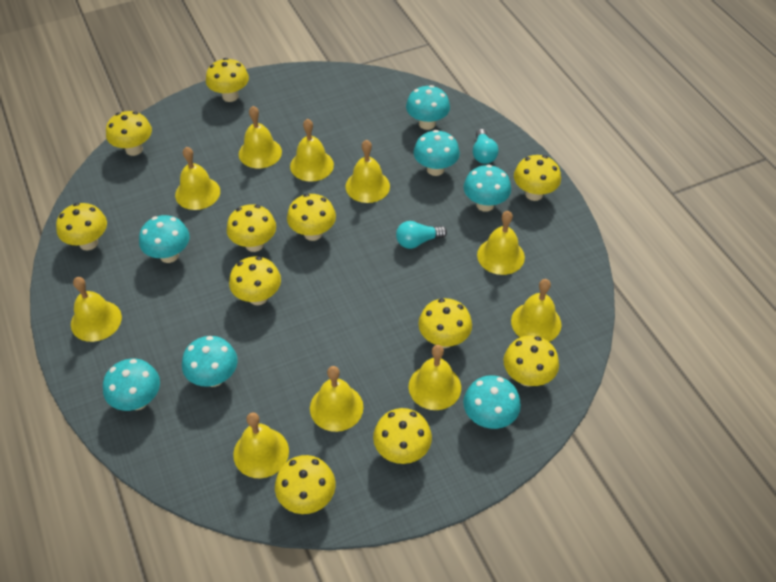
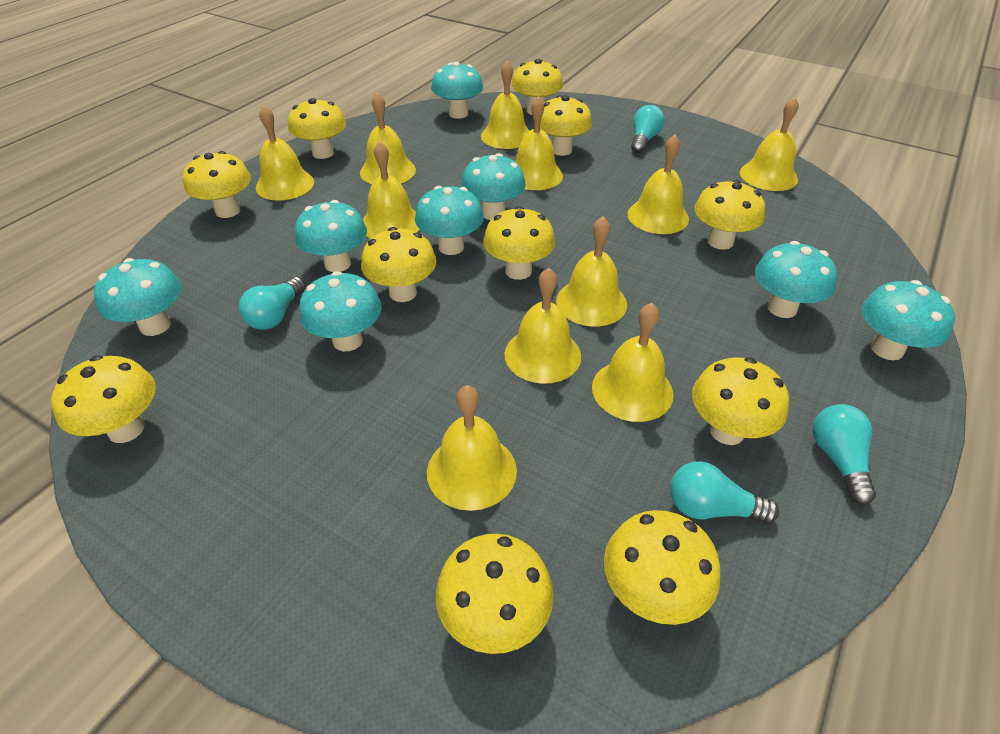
turquoise light bulb: [396,221,447,249] [473,129,499,164] = 2 -> [239,277,305,330] [631,105,665,153] [670,462,779,524] [813,404,876,505] = 4
turquoise mushroom: [103,359,160,411] [139,215,190,263] [182,336,238,387] [406,85,450,130] [414,130,460,176] [463,375,521,429] [464,165,511,212] = 7 -> [94,258,181,336] [295,200,367,272] [299,271,381,351] [415,186,484,255] [431,62,483,119] [461,153,526,220] [755,241,837,318] [862,280,955,360] = 8
yellow bell: [71,277,122,342] [175,147,220,210] [233,412,289,478] [239,106,282,168] [290,119,334,182] [310,366,364,432] [345,140,390,203] [409,345,461,410] [477,211,525,275] [511,279,562,342] = 10 -> [256,105,314,201] [360,93,416,184] [363,141,420,239] [427,385,517,511] [481,61,529,149] [504,268,581,384] [515,96,563,190] [556,216,627,327] [592,303,674,422] [627,135,689,234] [740,97,799,191] = 11

